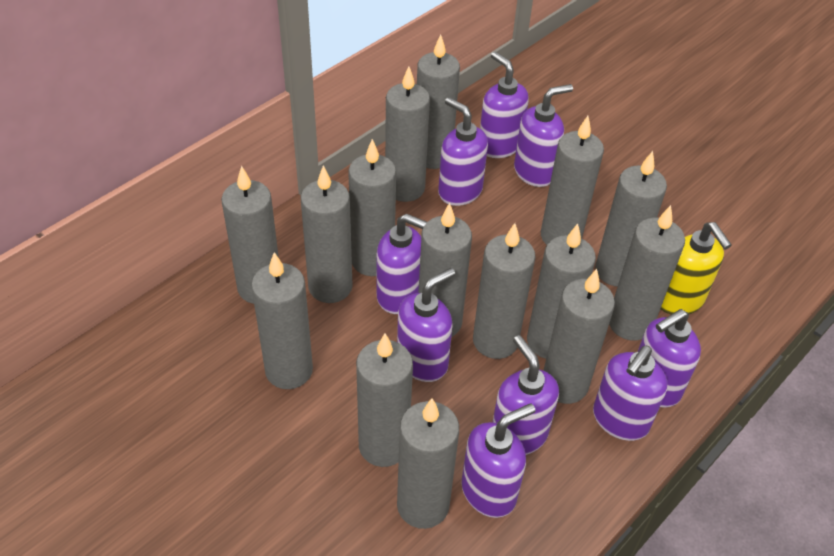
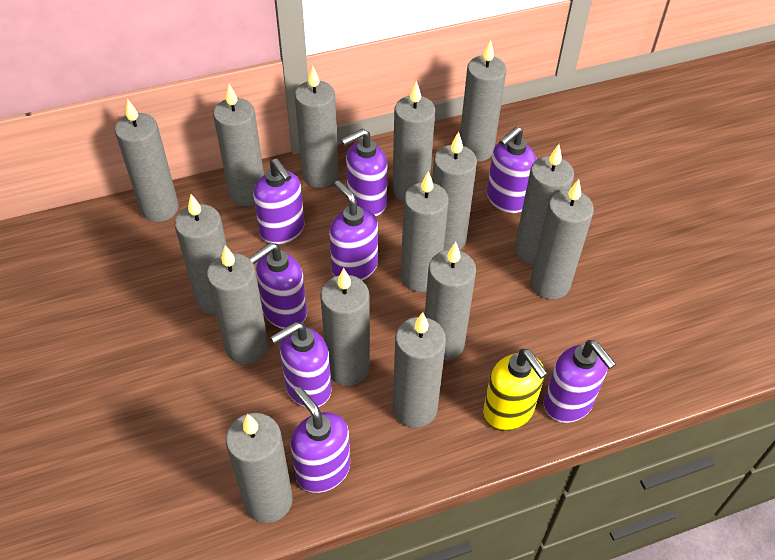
purple soap dispenser: [377,213,427,314] [397,268,455,382] [438,97,488,206] [461,403,536,518] [480,52,529,158] [493,335,559,455] [514,84,573,187] [593,346,668,441] [638,309,701,408] = 9 -> [249,243,307,329] [253,158,305,244] [271,322,332,407] [290,387,350,493] [329,180,378,280] [341,129,388,216] [487,126,537,213] [544,340,616,423] = 8

